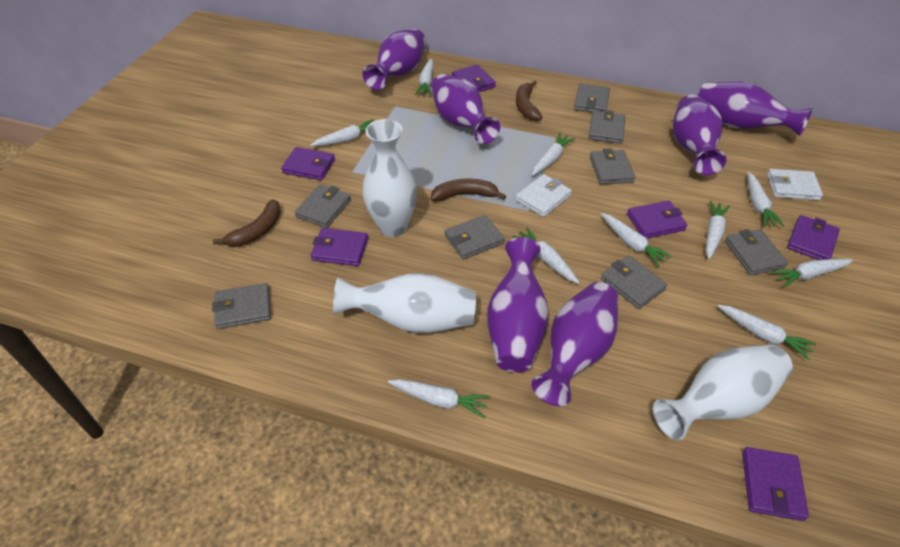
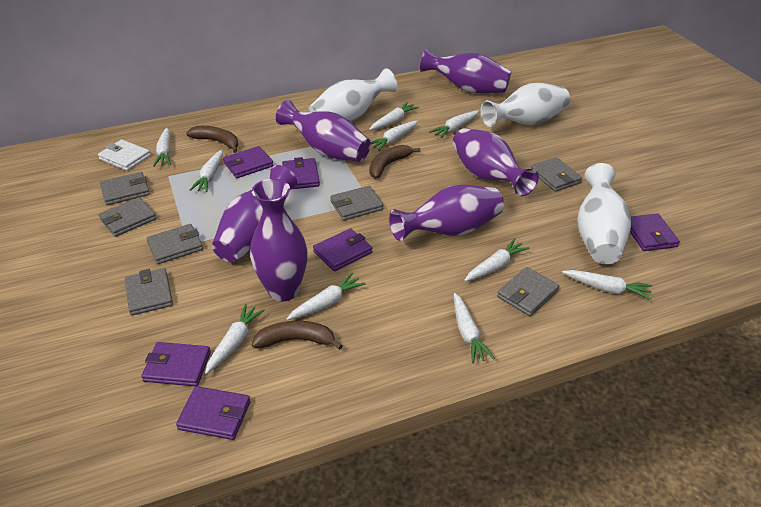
grey wallet: [212,283,271,329] [295,185,351,228] [445,215,505,260] [574,84,610,112] [589,110,625,144] [590,148,635,185] [601,255,667,309] [725,229,788,275] = 8 -> [99,197,157,237] [100,172,150,205] [125,268,173,315] [146,224,203,264] [330,186,383,221] [497,267,560,316] [530,157,582,192] = 7
white wallet: [515,174,572,217] [767,169,823,200] = 2 -> [98,139,151,171] = 1

